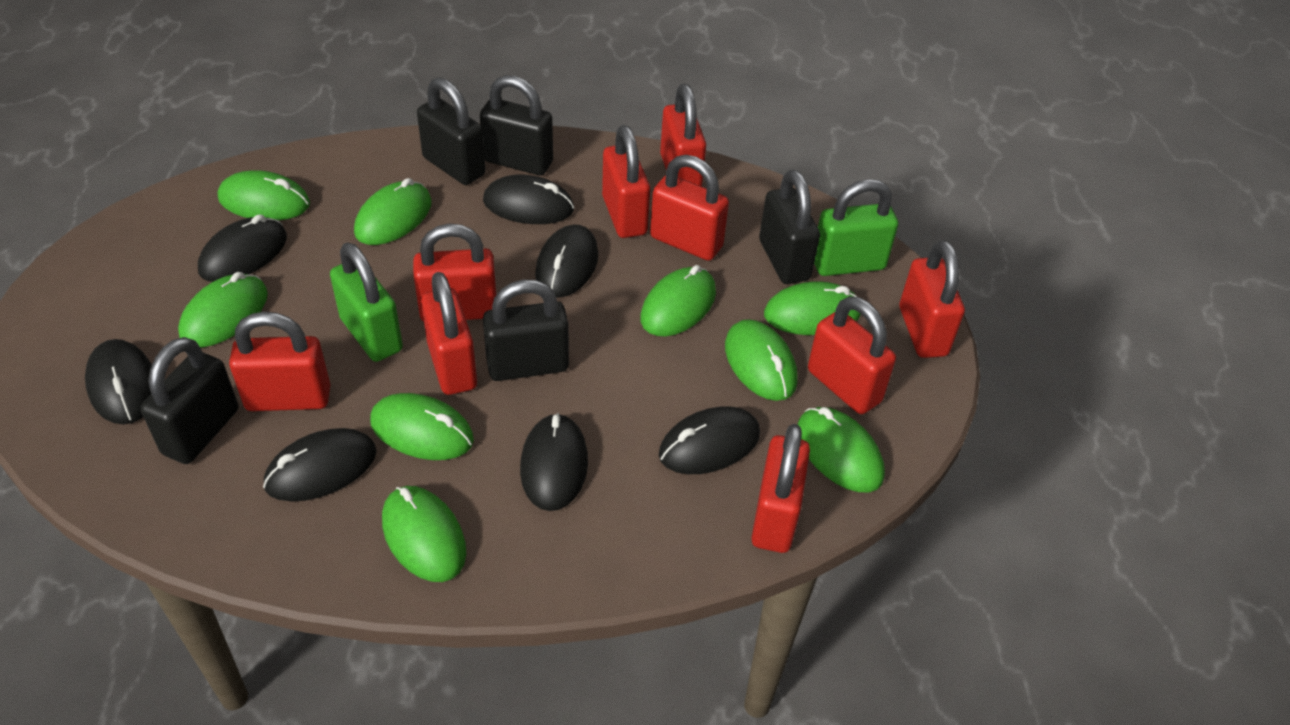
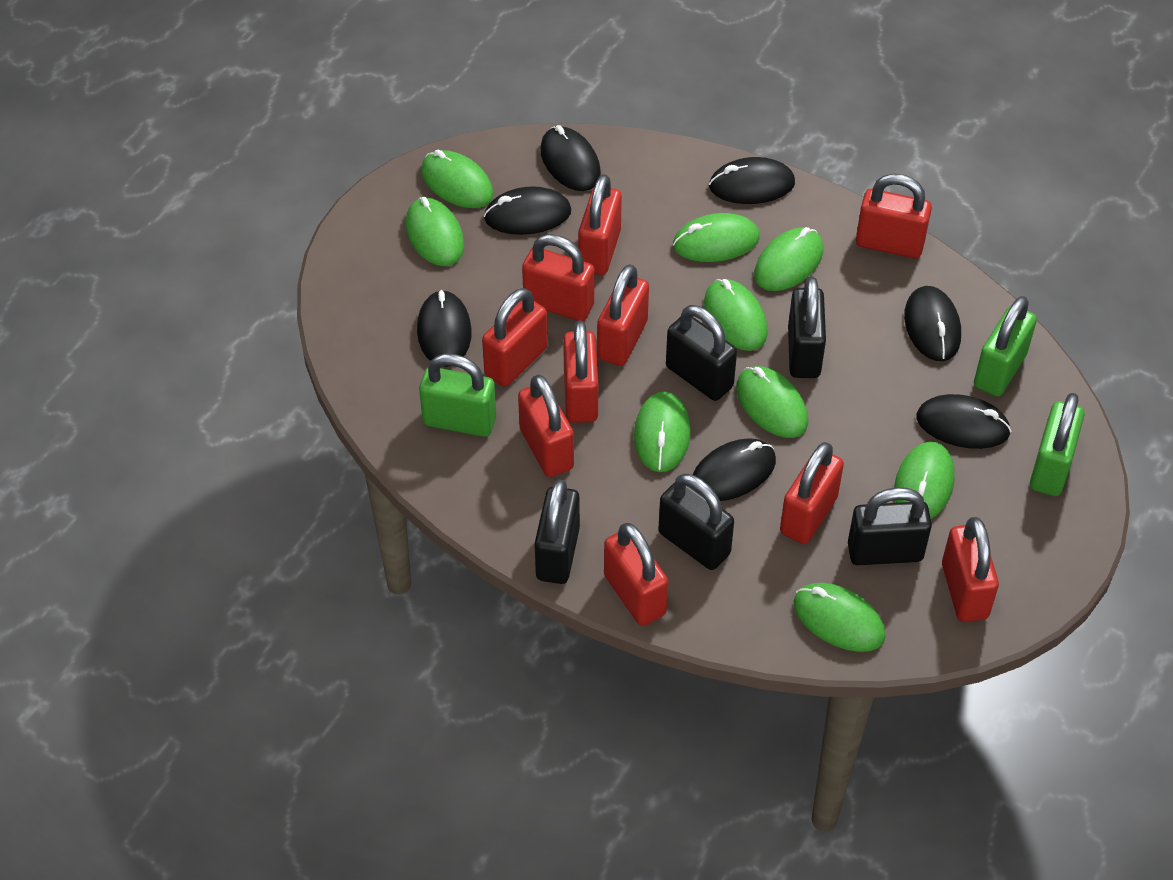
green padlock: [330,242,403,362] [814,179,898,276] = 2 -> [419,353,496,437] [974,296,1037,397] [1030,393,1085,496] = 3
red padlock: [229,311,330,411] [413,223,496,322] [421,272,477,395] [602,125,650,238] [650,155,729,261] [660,84,706,187] [751,424,810,553] [808,296,896,414] [900,240,965,358] = 9 -> [482,288,548,387] [518,374,574,477] [522,234,594,321] [563,320,598,423] [578,174,622,275] [597,264,649,366] [604,523,668,626] [780,442,844,544] [856,173,932,259] [942,517,999,622] = 10

